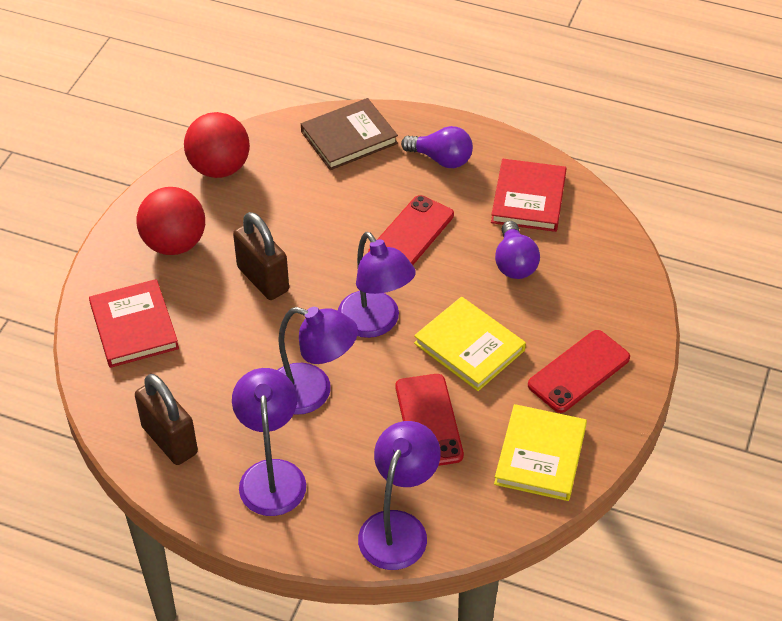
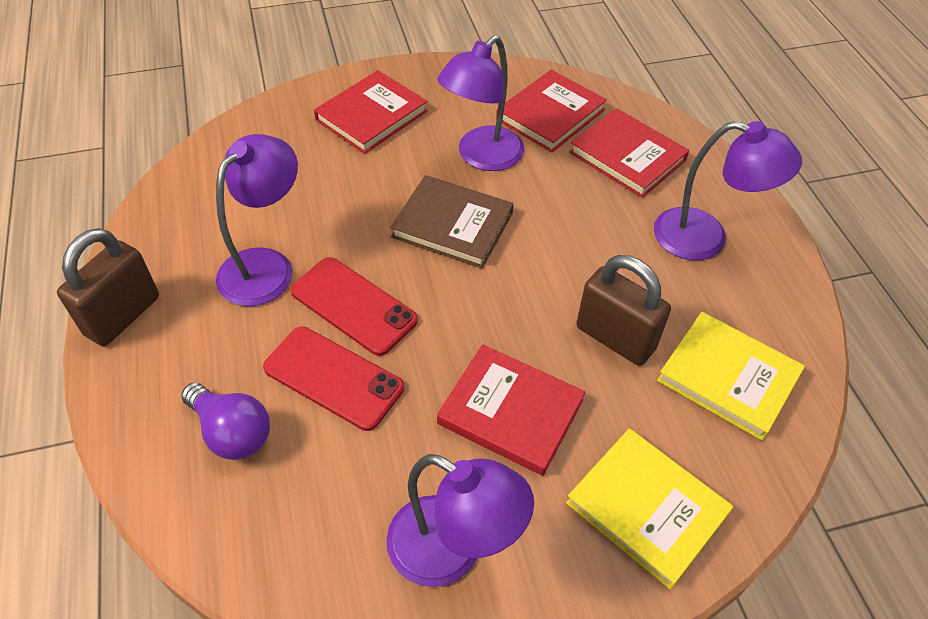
purple light bulb: [401,126,473,168] [495,221,540,279] = 2 -> [181,382,270,460] = 1
red ball: [136,187,205,255] [184,112,250,178] = 2 -> none = 0
red book: [89,279,179,368] [491,159,567,232] = 2 -> [314,70,428,154] [437,344,585,476] [496,70,607,152] [569,108,689,198] = 4
red phone: [368,195,454,265] [396,374,464,466] [528,330,630,413] = 3 -> [263,327,404,431] [290,257,418,356] = 2

